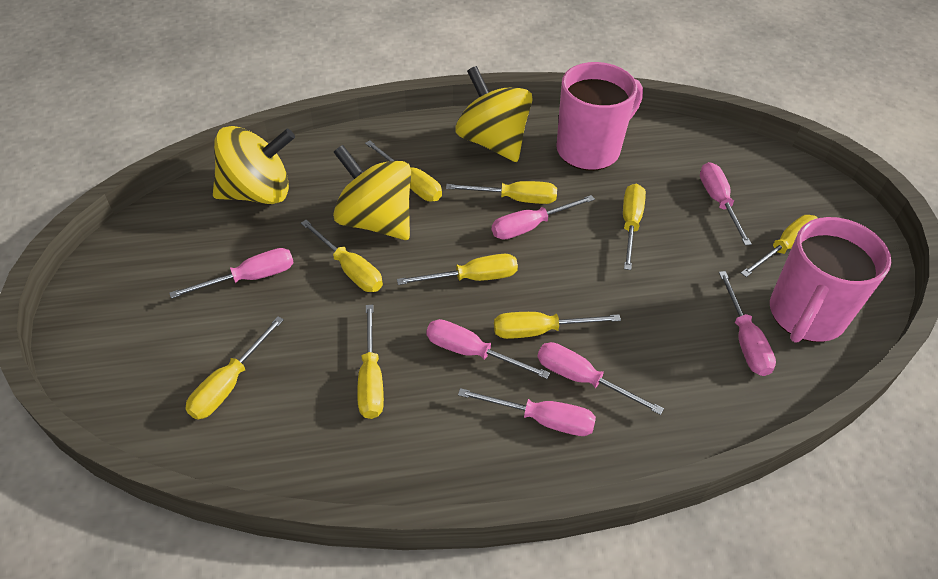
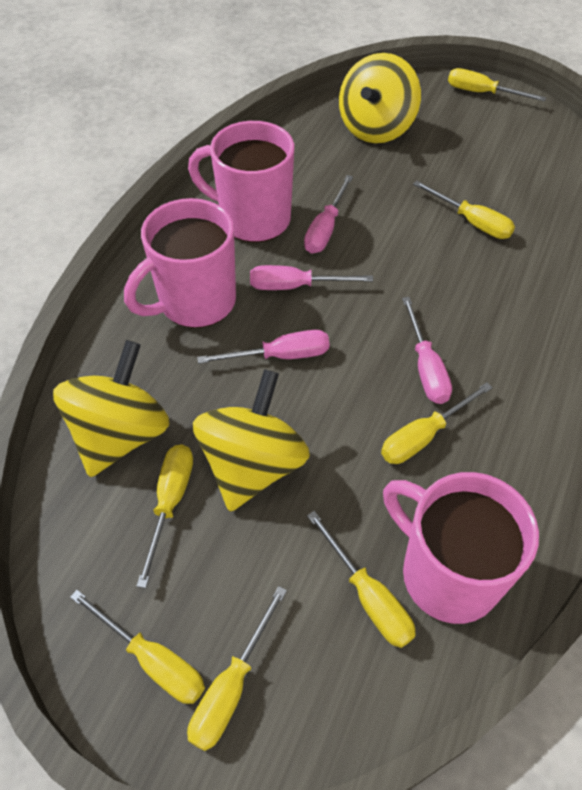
pink mug: [556,62,643,171] [770,217,891,343] = 2 -> [124,198,236,328] [188,121,294,243] [383,472,539,624] = 3
pink screwdriver: [169,248,294,299] [426,319,550,379] [458,388,596,436] [492,195,595,240] [537,342,664,415] [700,162,752,246] [719,271,776,376] = 7 -> [197,330,330,364] [250,265,373,290] [304,175,353,254] [402,297,452,404] = 4
yellow screwdriver: [186,317,284,420] [301,220,383,292] [357,305,384,419] [365,140,442,201] [397,254,518,285] [446,181,557,204] [494,312,621,339] [623,184,646,270] [741,215,818,277] = 9 -> [70,590,205,704] [137,444,193,588] [187,586,287,751] [307,511,416,648] [381,382,493,464] [413,181,515,239] [448,68,546,101] = 7

